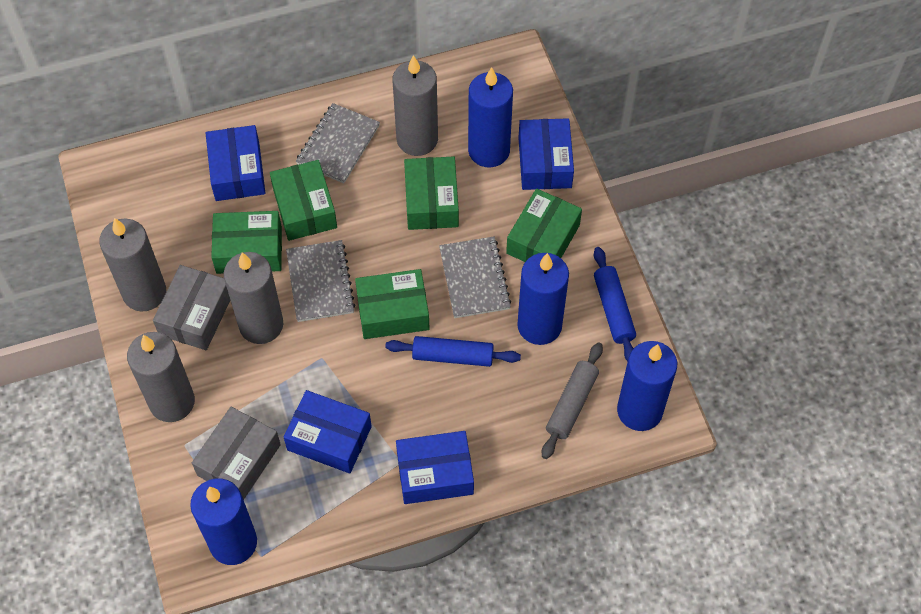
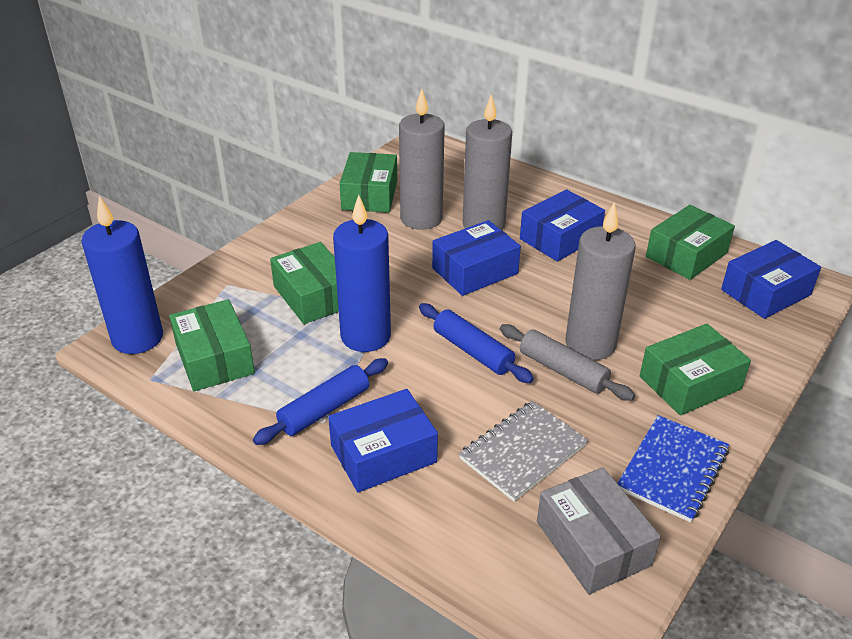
blue candle: [190,479,257,565] [468,67,513,168] [517,253,569,345] [617,341,677,431] = 4 -> [81,196,163,354] [333,195,391,352] = 2
blue notebook: none = 0 -> [617,415,729,523] = 1
grey box: [153,265,230,350] [192,407,281,500] = 2 -> [537,467,661,594] = 1
grey candle: [99,218,166,311] [127,332,195,422] [224,252,283,344] [393,55,438,156] = 4 -> [399,89,445,230] [463,94,512,230] [565,202,636,360] = 3
grey notebook: [286,240,356,322] [296,103,380,183] [439,236,512,318] = 3 -> [459,401,588,502] = 1

